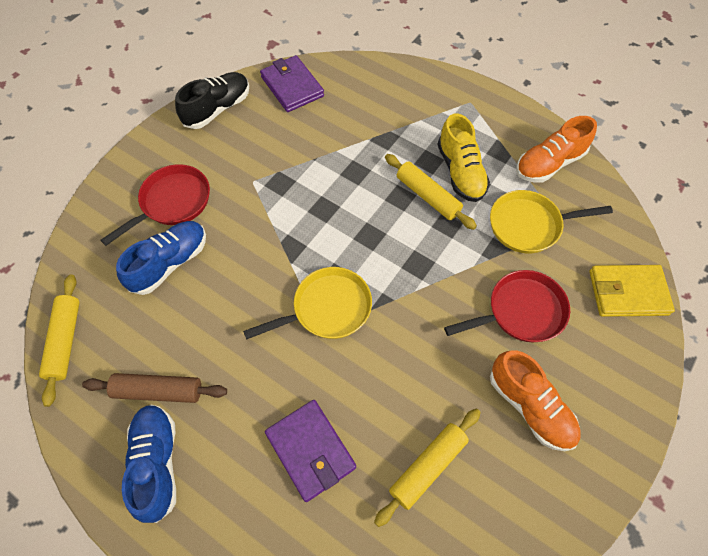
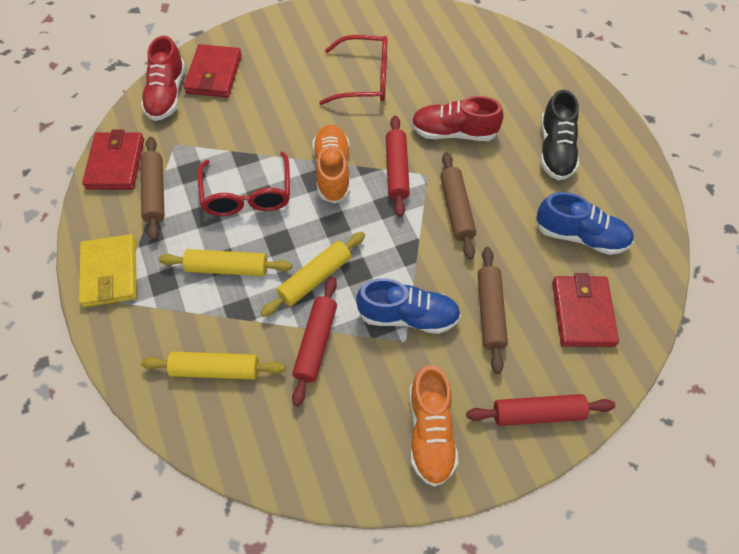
brown rolling pin: [82,373,227,403] = 1 -> [141,137,164,241] [440,152,476,259] [478,247,508,374] = 3
purple wallet: [260,55,324,112] [265,400,356,502] = 2 -> none = 0
red glasses: none = 0 -> [197,151,290,216] [319,35,387,105] = 2
red pan: [100,164,210,246] [444,270,570,342] = 2 -> none = 0
red rolling pin: none = 0 -> [292,277,337,406] [386,116,410,217] [466,394,615,426] = 3
red shoe: none = 0 -> [141,36,185,121] [411,96,504,141] = 2
red wallet: none = 0 -> [82,129,144,190] [184,44,242,98] [552,273,619,347] = 3
yellow pan: [243,267,372,340] [490,190,613,253] = 2 -> none = 0
yellow shoe: [437,113,490,202] = 1 -> none = 0

